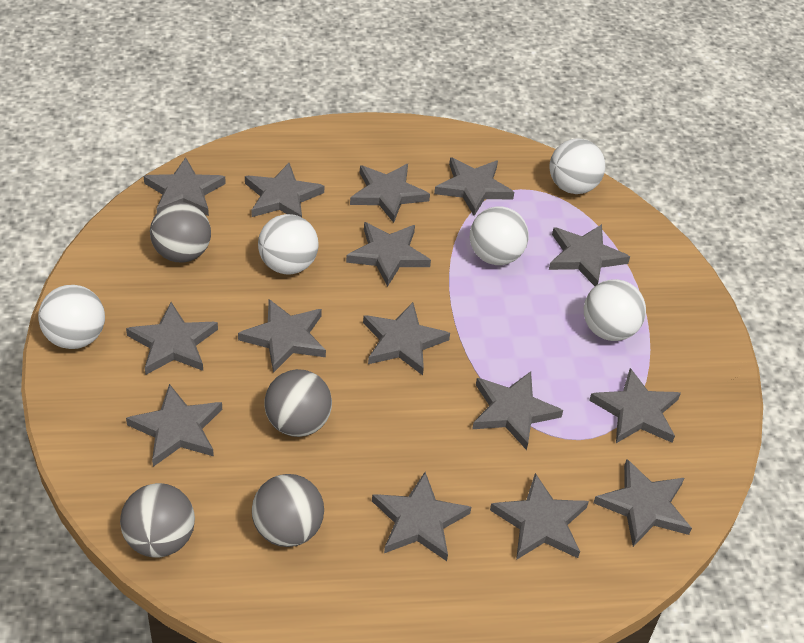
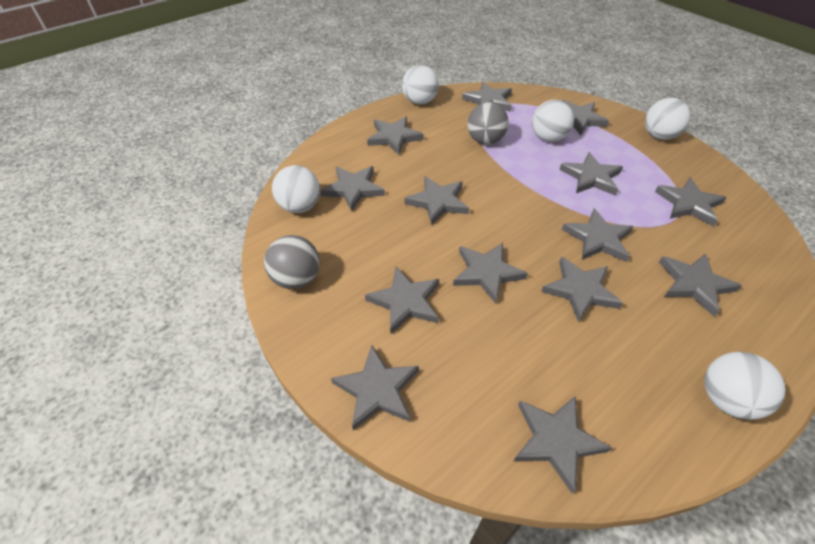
grey ball: [120,483,195,558] [150,202,211,263] [252,474,324,547] [264,369,332,437] = 4 -> [264,235,320,289] [468,102,509,145] = 2
grey star: [126,302,218,375] [126,384,222,467] [143,157,226,216] [238,299,326,373] [245,163,324,217] [346,222,431,287] [350,164,430,223] [363,302,450,375] [372,472,471,561] [434,157,514,216] [472,371,563,450] [490,473,589,560] [549,224,630,286] [589,368,681,443] [594,459,692,547] = 15 -> [320,166,385,211] [331,345,419,430] [365,267,439,334] [367,117,424,155] [404,176,469,225] [453,243,528,304] [462,82,512,112] [514,396,612,494] [541,257,623,323] [559,152,623,196] [562,100,609,135] [562,209,633,262] [655,177,726,227] [659,253,742,317] = 14

